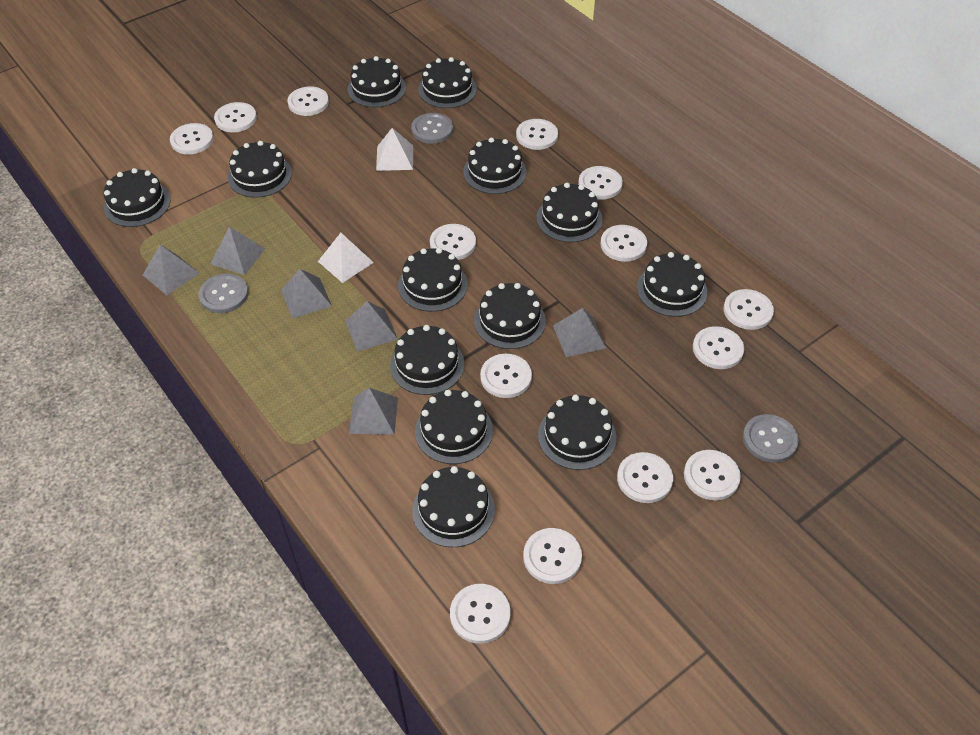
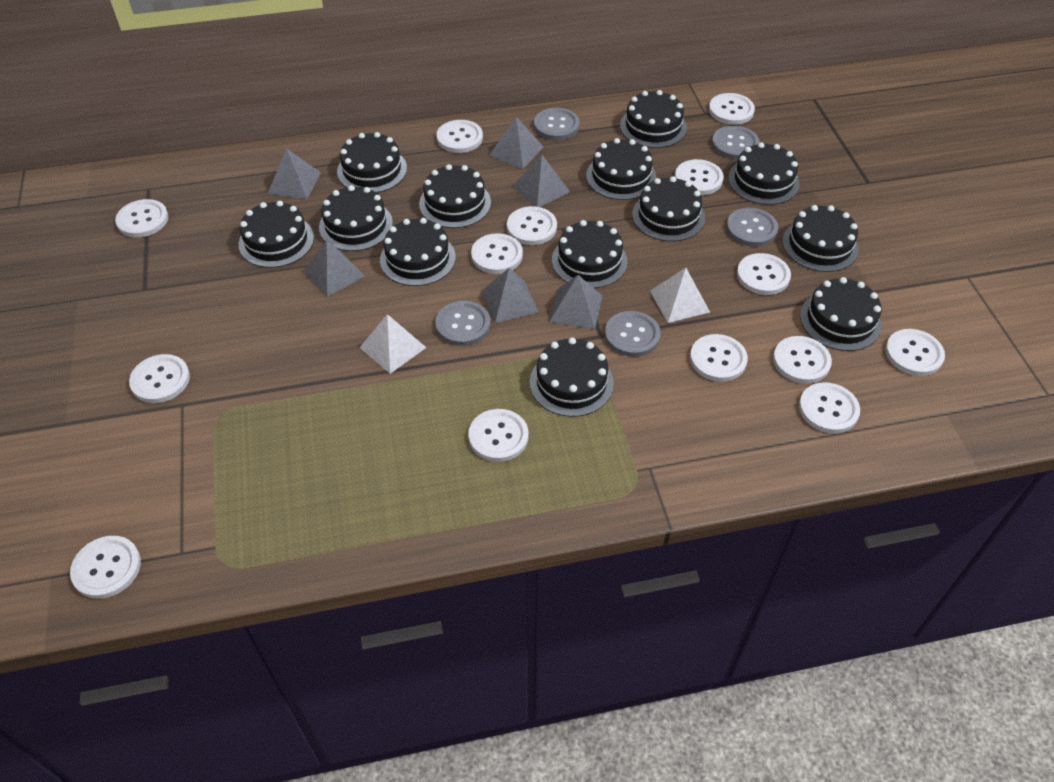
grey button: [199,274,248,313] [411,113,453,144] [743,414,799,463] = 3 -> [435,301,491,346] [534,108,580,140] [605,311,661,357] [712,126,760,159] [726,208,778,247] = 5

